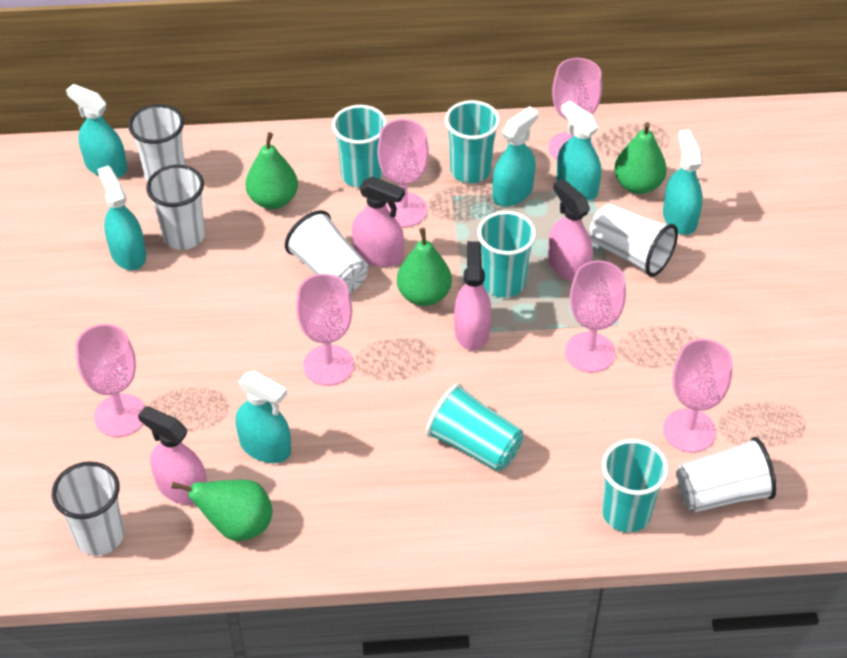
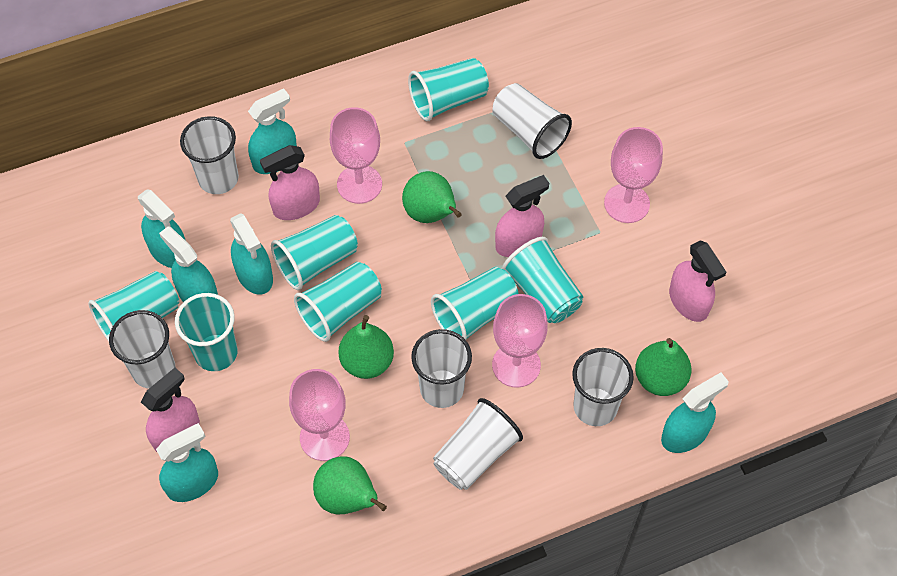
pink goblet: [76,324,145,437] [296,273,354,386] [377,119,429,228] [549,58,602,160] [565,261,626,373] [663,339,732,453] = 6 -> [289,369,350,461] [330,107,382,204] [492,294,548,388] [604,127,663,223] = 4
turquoise cup: [332,105,387,188] [426,383,524,471] [445,100,500,183] [477,211,536,297] [602,439,669,533] = 5 -> [88,271,179,342] [175,293,238,371] [271,215,358,290] [294,262,382,342] [408,58,489,121] [431,267,519,340] [502,237,583,323] = 7

